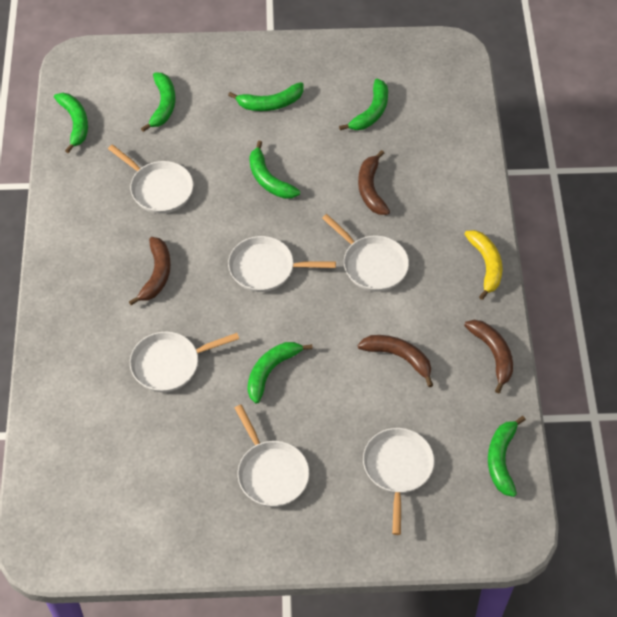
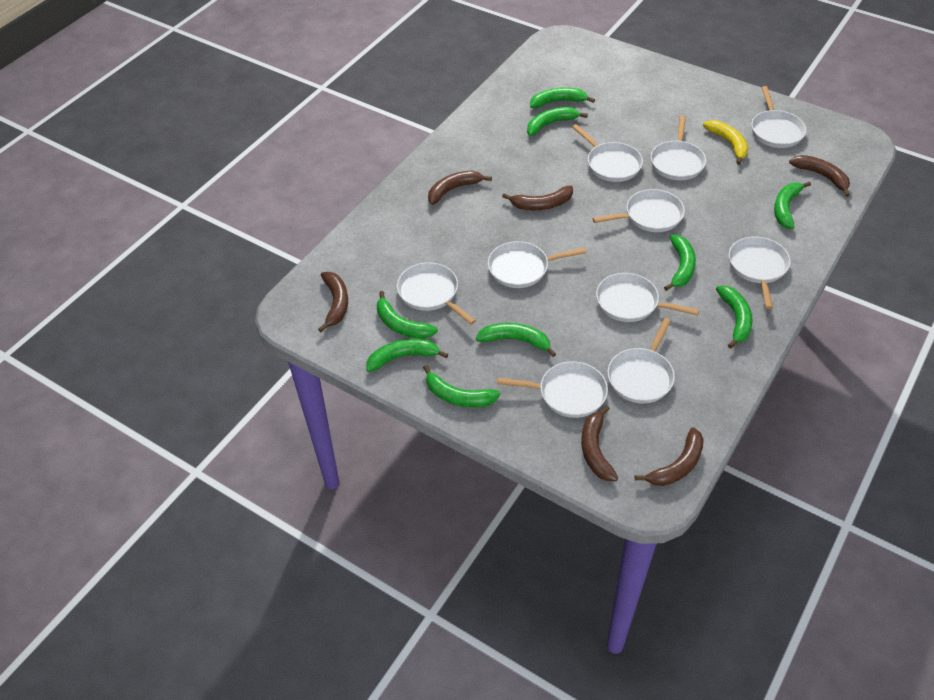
brown banana: [129,237,171,305] [358,150,390,215] [358,335,433,387] [464,320,513,394] = 4 -> [318,272,348,332] [428,171,492,205] [502,186,573,210] [581,405,618,481] [635,427,704,486] [789,155,850,197] = 6
green banana: [54,93,88,153] [141,72,175,132] [228,82,303,111] [247,342,313,404] [249,141,300,199] [339,79,388,130] [488,416,526,497] = 7 -> [366,339,448,372] [377,291,438,339] [423,365,500,407] [476,323,556,357] [527,107,588,136] [530,87,595,108] [664,235,696,291] [716,286,753,348] [774,181,811,229] = 9
white pan: [108,144,193,214] [130,332,239,392] [228,236,336,292] [235,405,309,507] [322,214,409,292] [363,428,435,535] = 6 -> [397,262,476,325] [488,241,586,288] [497,361,608,418] [572,124,643,182] [593,189,685,232] [596,273,699,322] [607,318,675,403] [651,116,706,180] [729,236,791,309] [751,86,806,148] = 10

